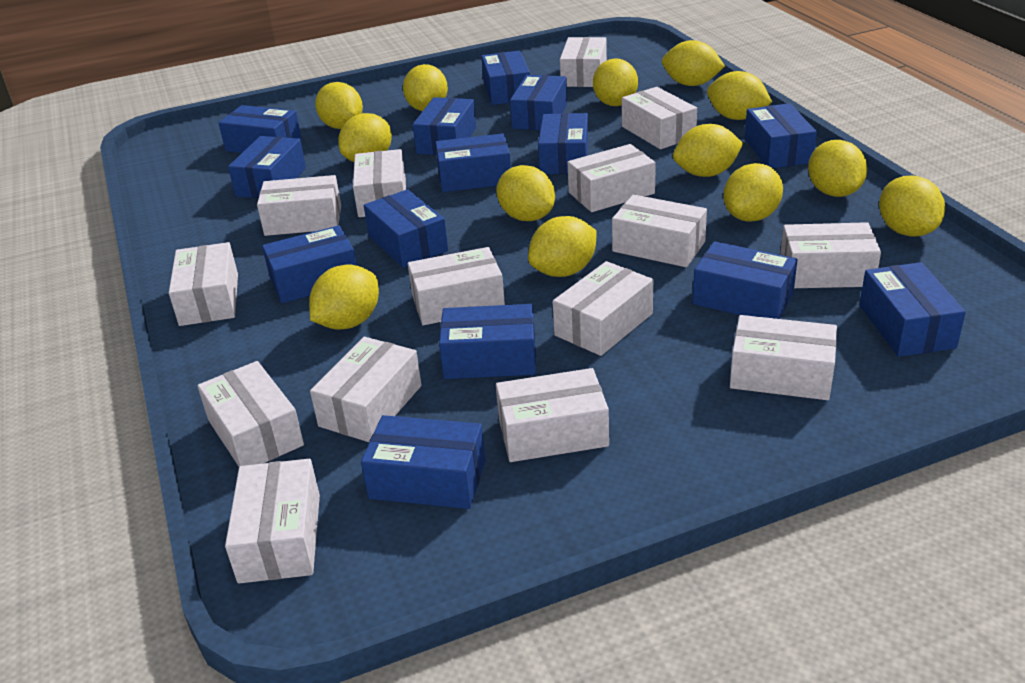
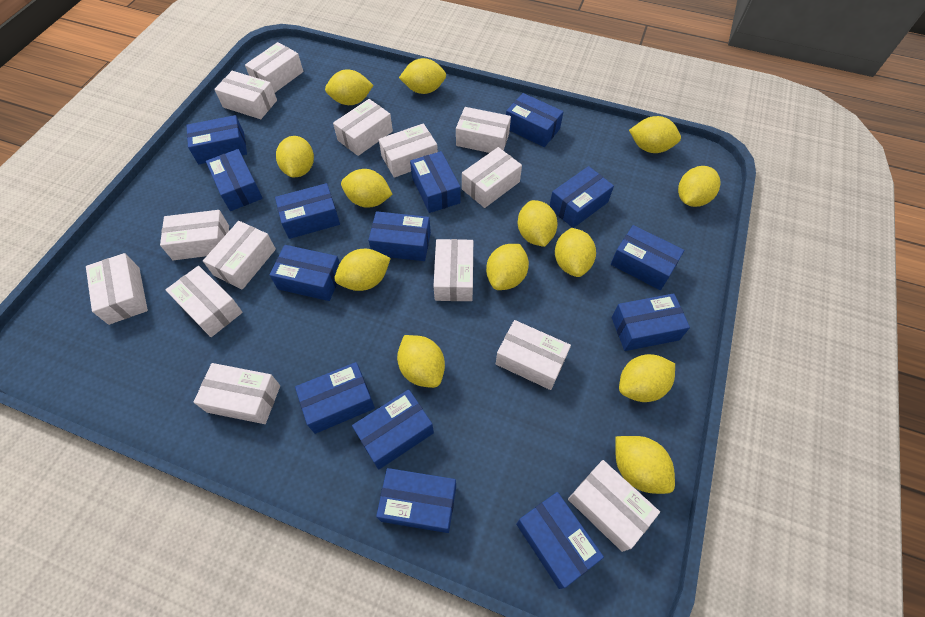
white box: [169,242,238,326] [198,361,304,467] [225,459,320,583] [257,175,341,236] [310,337,422,442] [353,149,406,217] [408,247,505,325] [496,368,609,462] [553,261,653,356] [560,37,607,87] [568,144,656,212] [612,194,707,267] [622,87,697,149] [730,315,837,400] [780,222,881,288] = 15 -> [86,253,148,325] [160,210,229,260] [166,266,243,337] [194,363,280,424] [203,221,276,290] [214,71,277,119] [245,42,304,93] [333,99,393,156] [379,123,438,178] [433,239,473,301] [456,107,511,153] [462,147,522,208] [496,320,571,390] [568,460,660,552] = 14

